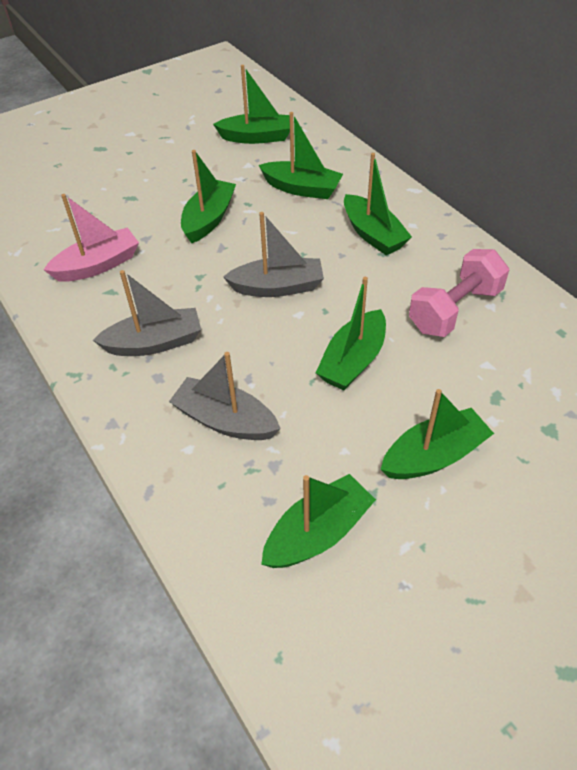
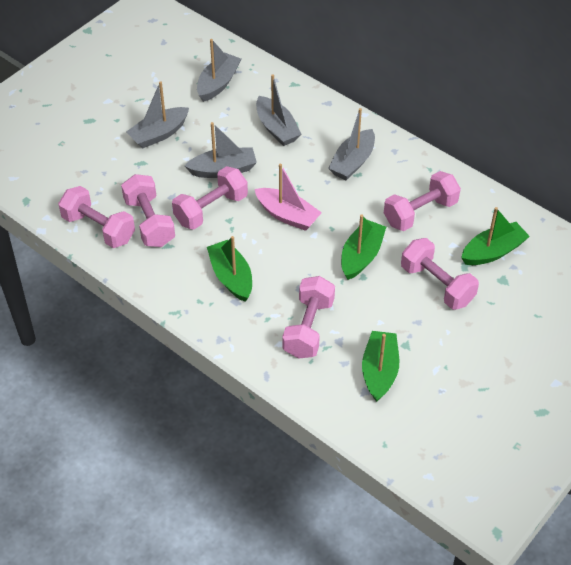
green boat: [181,150,236,243] [213,65,290,144] [259,112,343,199] [261,474,376,568] [316,277,386,390] [344,153,412,255] [381,389,494,479] = 7 -> [207,236,252,302] [341,214,386,280] [362,331,399,402] [461,207,530,265] = 4
grey boat: [93,270,201,356] [169,352,281,440] [223,212,324,297] = 3 -> [126,81,189,149] [185,122,257,178] [197,39,241,102] [256,74,302,146] [328,108,375,180] = 5
pink dumbbell: [409,249,509,337] = 1 -> [58,186,135,248] [121,174,175,247] [172,166,248,230] [282,276,335,359] [384,171,461,231] [401,238,479,310] = 6

